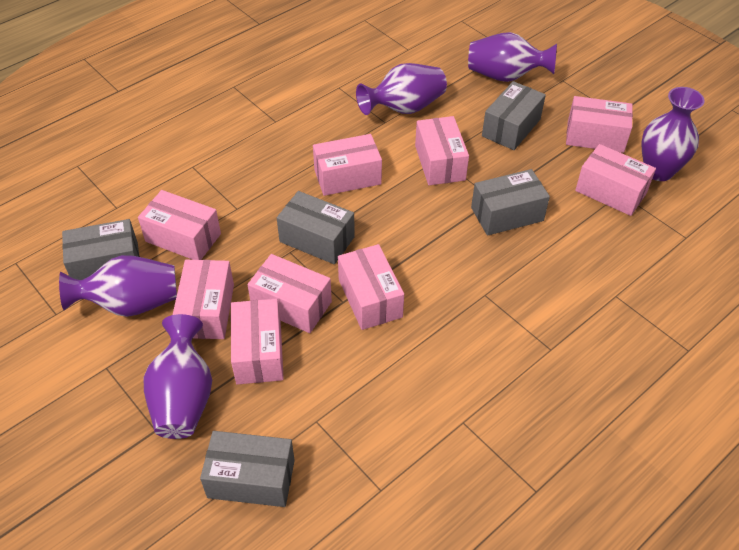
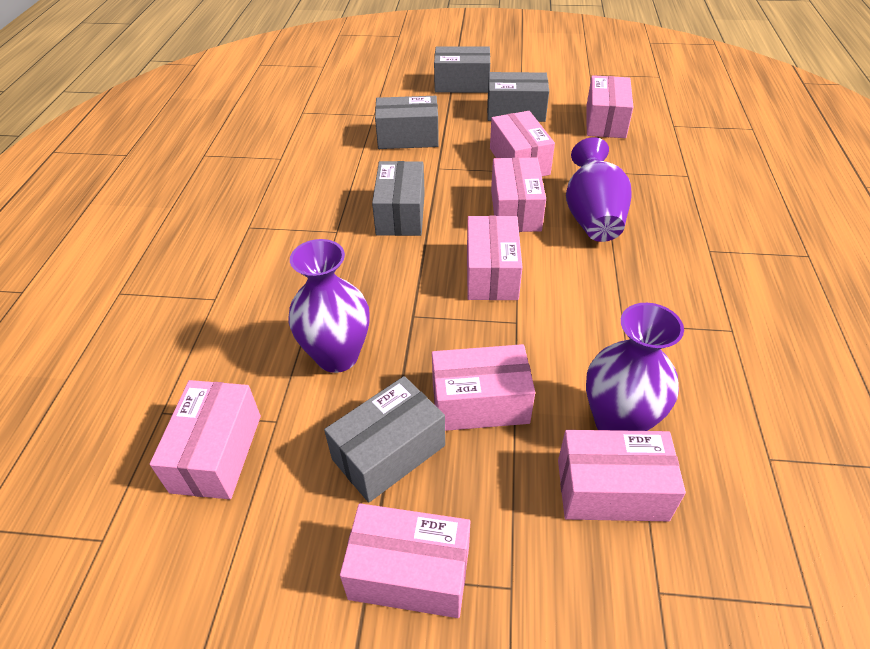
pink box: [138,190,221,260] [173,260,234,339] [231,299,284,384] [247,254,332,333] [313,134,382,196] [338,244,404,330] [415,116,469,185] [566,96,633,153] [575,144,656,216] = 9 -> [150,380,261,499] [340,503,470,618] [432,344,535,431] [467,216,523,300] [490,111,555,176] [491,157,546,232] [558,430,686,521] [586,75,633,138] = 8
purple vase: [59,255,177,317] [144,314,212,439] [356,63,447,115] [468,32,557,82] [641,87,705,181] = 5 -> [289,239,370,373] [566,137,631,242] [586,303,684,431] = 3

